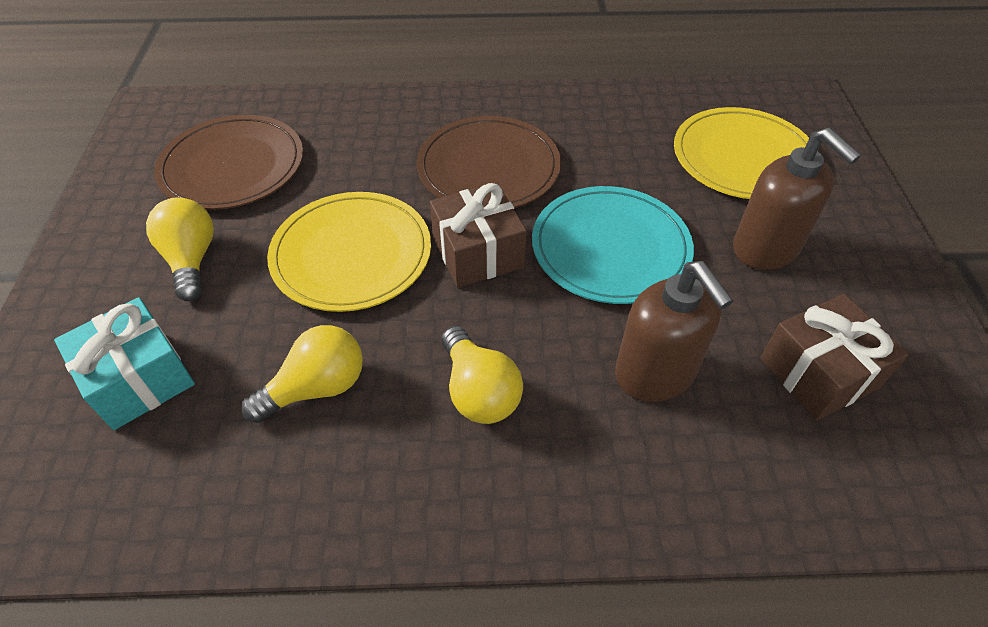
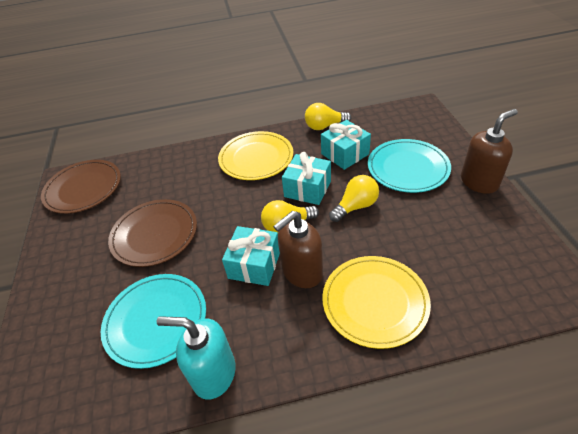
brown gift: [430,183,527,288] [760,294,909,421] = 2 -> none = 0
turquoise gift: [54,297,195,430] = 1 -> [222,226,280,286] [282,152,331,205] [321,120,371,170] = 3
turquoise plate: [532,186,694,304] = 1 -> [101,274,206,369] [368,139,451,193] = 2
turquoise soap dispenser: none = 0 -> [156,316,236,399] = 1

